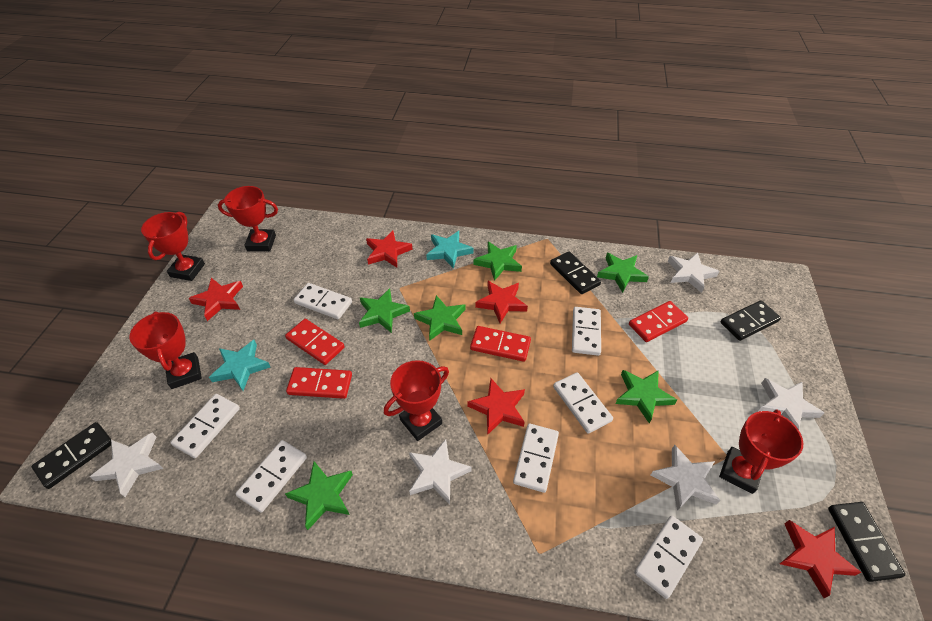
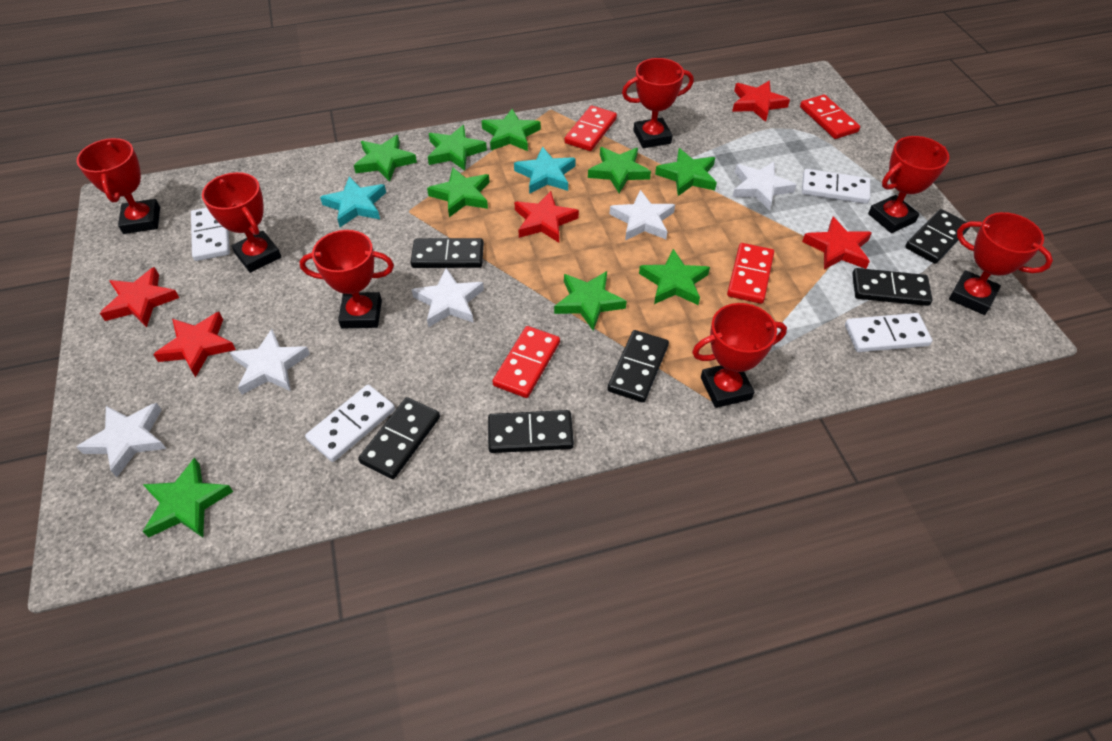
black domino: [31,422,111,489] [550,252,601,294] [721,300,781,341] [828,502,905,582] = 4 -> [358,397,440,479] [411,238,484,268] [488,410,574,453] [607,330,669,403] [852,268,933,306] [905,209,970,264] = 6
green star: [285,461,353,530] [359,288,410,333] [414,295,465,341] [474,242,522,281] [597,253,649,293] [615,370,677,423] = 6 -> [143,458,233,537] [354,135,417,182] [427,167,490,217] [428,125,487,171] [482,109,541,151] [554,271,627,331] [588,147,651,193] [639,249,710,305] [655,148,717,196] = 9
red trophy: [129,312,202,389] [141,212,205,281] [218,186,278,251] [384,360,449,441] [719,410,804,494] = 5 -> [77,138,160,234] [202,172,281,273] [300,230,394,328] [622,58,694,148] [692,303,787,408] [868,136,949,233] [949,212,1053,315] = 7
white domino: [170,394,240,458] [235,440,307,513] [294,283,352,319] [513,424,559,493] [553,372,613,433] [572,307,601,356] [634,516,703,599] = 7 -> [191,208,230,261] [305,385,395,462] [802,169,870,204] [845,313,932,352] = 4

